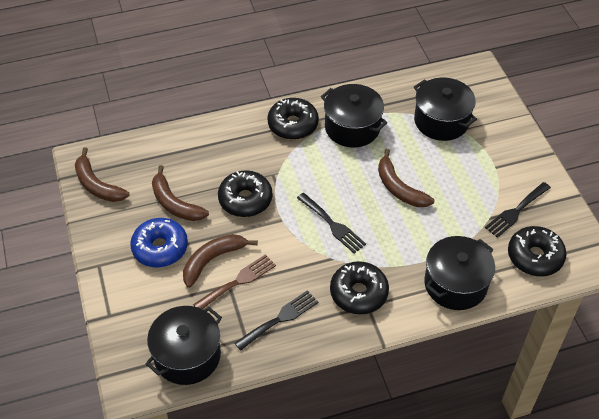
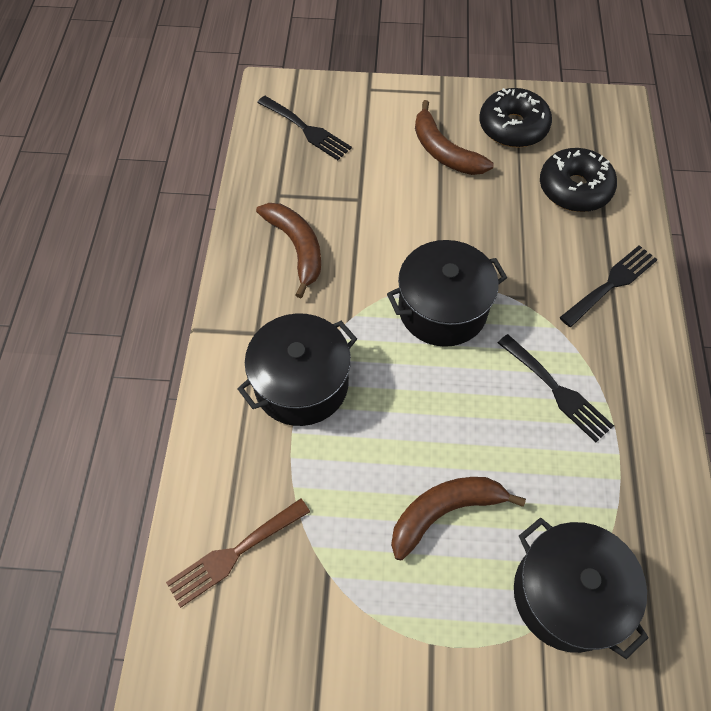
black donut: [218,170,272,217] [267,98,319,140] [330,261,389,314] [508,226,567,276] = 4 -> [479,88,552,148] [540,148,617,212] = 2
black pot: [146,306,222,385] [321,84,388,148] [414,78,477,141] [424,236,495,310] = 4 -> [238,313,357,426] [387,240,507,347] [514,518,649,659] = 3
blue donut: [130,218,188,268] = 1 -> none = 0
brown banana: [75,147,129,202] [152,165,209,221] [183,234,258,288] [378,149,434,207] = 4 -> [256,203,321,298] [391,477,526,560] [415,100,494,175] = 3

